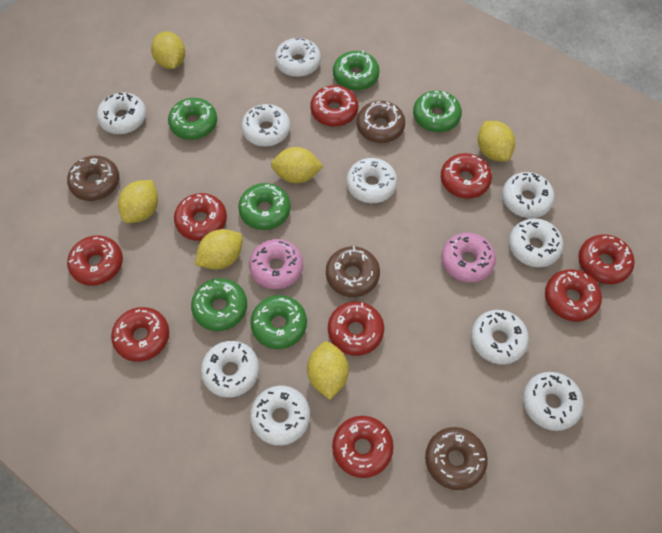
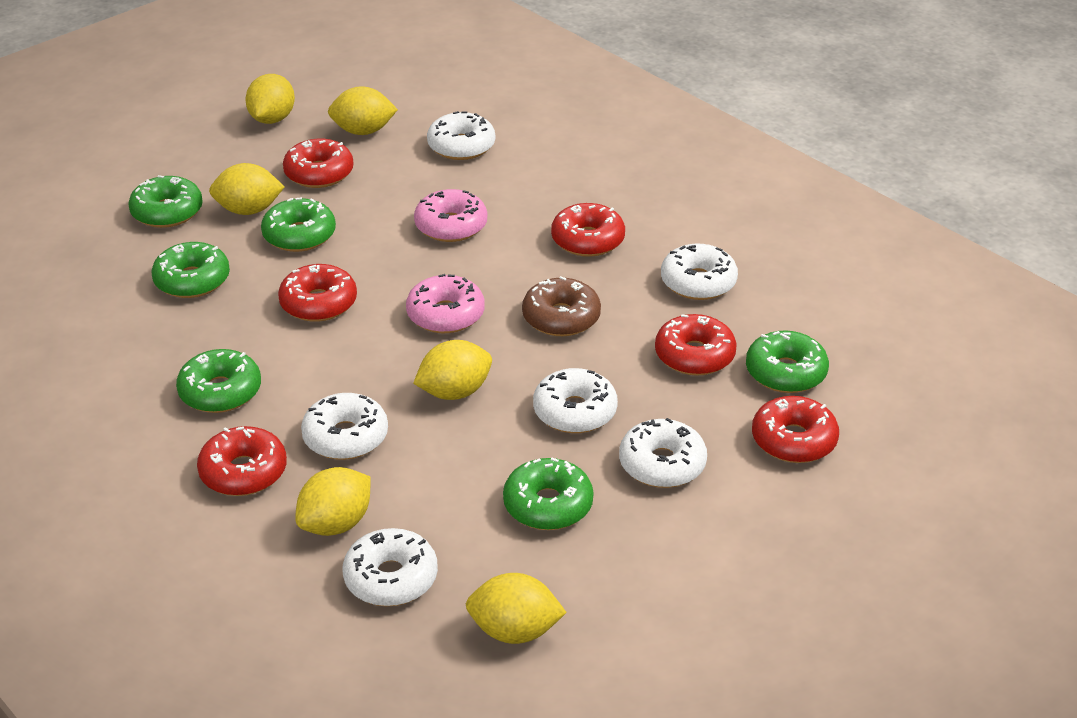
brown donut: [67,156,119,201] [326,246,380,297] [357,101,405,143] [425,427,488,490] = 4 -> [522,276,601,336] = 1
red donut: [67,235,123,286] [111,307,169,362] [174,193,227,241] [310,85,358,127] [328,301,384,356] [332,416,394,478] [441,153,492,199] [545,269,602,321] [578,234,635,284] = 9 -> [197,426,287,496] [278,264,357,322] [283,139,354,188] [551,203,625,257] [655,314,737,376] [752,396,839,463] = 6
white donut: [97,92,146,134] [201,341,259,398] [241,104,290,147] [250,386,310,446] [275,38,321,77] [346,158,397,203] [471,310,529,365] [502,172,555,218] [509,218,563,268] [523,372,584,431] = 10 -> [301,393,388,460] [343,528,438,606] [427,111,495,160] [533,368,618,433] [619,418,707,488] [661,244,738,300] = 6

